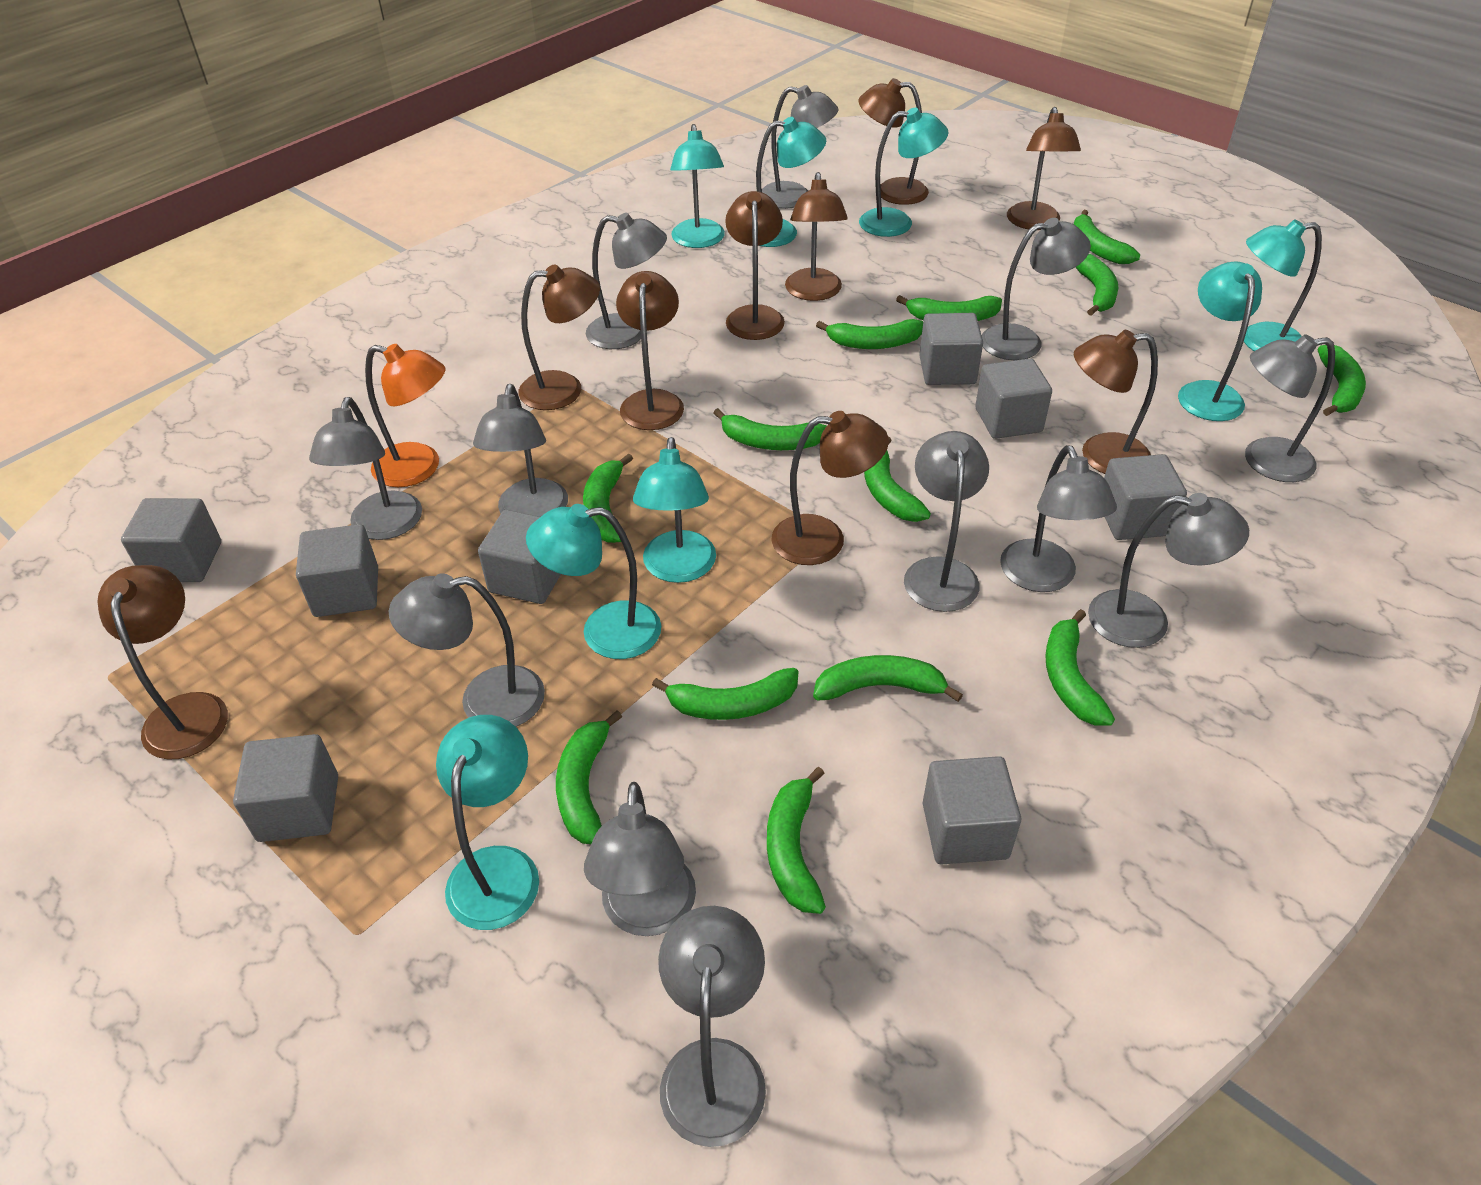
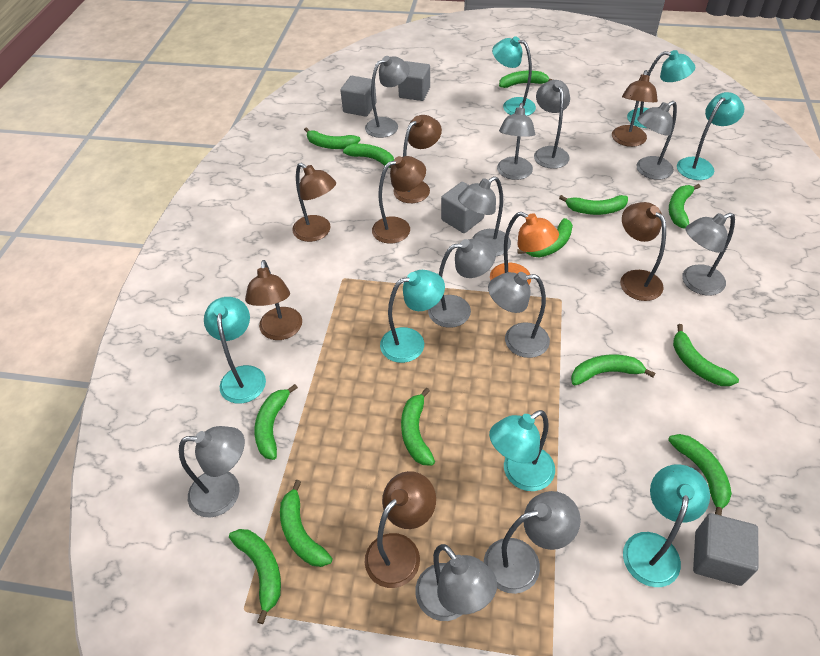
brown lamp: [97,565,228,760] [518,264,600,410] [616,271,684,430] [725,191,785,340] [771,411,889,565] [785,172,848,301] [858,78,929,205] [1007,107,1081,230] [1074,330,1158,474] = 9 -> [245,260,302,340] [292,163,336,242] [365,471,436,588] [372,156,426,244] [393,115,442,203] [612,70,658,147] [620,202,666,301] = 7
grey cube: [121,498,221,582] [233,734,338,842] [296,524,378,617] [478,510,561,604] [919,313,983,385] [923,756,1021,864] [975,358,1052,439] [1104,454,1187,540] = 8 -> [340,76,377,117] [398,61,430,101] [441,182,484,233] [693,513,758,586] = 4
grey lamp: [309,397,422,540] [389,573,545,727] [473,384,568,517] [584,782,696,936] [586,213,667,349] [658,906,766,1147] [762,85,839,209] [904,431,989,612] [982,218,1091,360] [1000,445,1117,592] [1088,493,1249,648] [1245,334,1335,482] = 12 -> [179,426,245,517] [365,56,410,138] [415,544,497,621] [428,239,496,328] [458,176,511,256] [484,491,581,594] [488,272,550,358] [497,103,535,180] [534,80,570,169] [636,101,677,180] [682,213,735,296] = 11
turquoise lamp: [436,715,539,930] [526,504,661,659] [633,437,716,583] [670,124,725,248] [756,117,826,247] [859,108,948,237] [1178,261,1262,421] [1244,219,1322,351] = 8 -> [204,297,266,404] [380,270,445,363] [489,410,555,491] [492,36,536,116] [623,464,710,587] [627,50,695,128] [677,92,744,180] = 7

